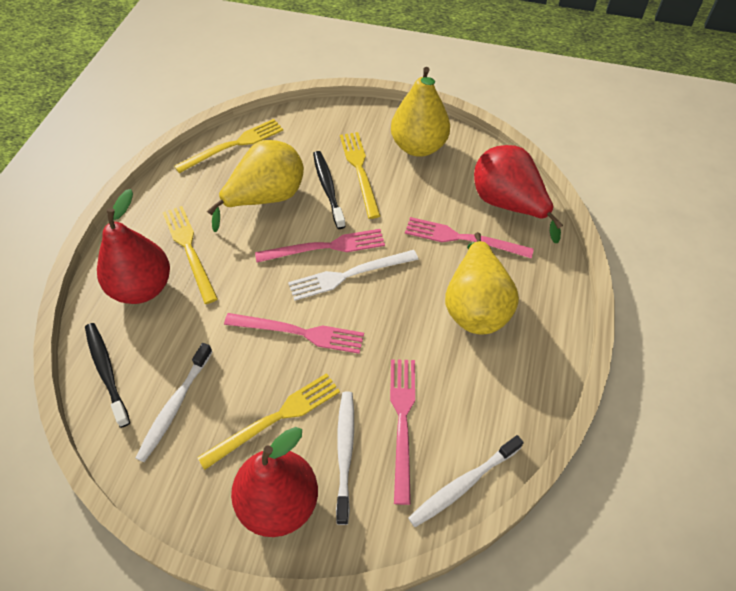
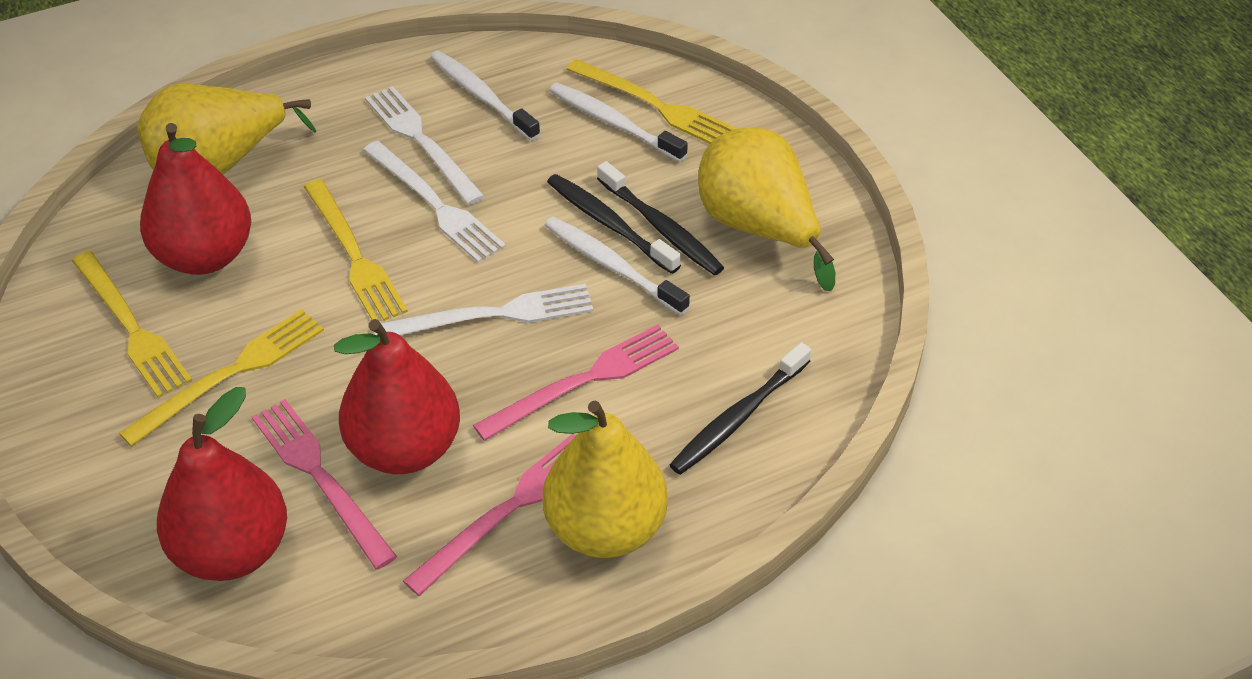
black toothbrush: [85,323,130,428] [313,151,346,229] = 2 -> [547,174,681,274] [597,161,724,275] [670,342,811,475] = 3
pink fork: [224,313,364,354] [255,229,385,263] [390,359,415,505] [405,217,534,259] = 4 -> [252,399,397,569] [403,434,576,596] [473,324,679,441] = 3
white fork: [288,250,418,301] = 1 -> [363,141,506,263] [365,86,485,205] [375,284,593,335] = 3

